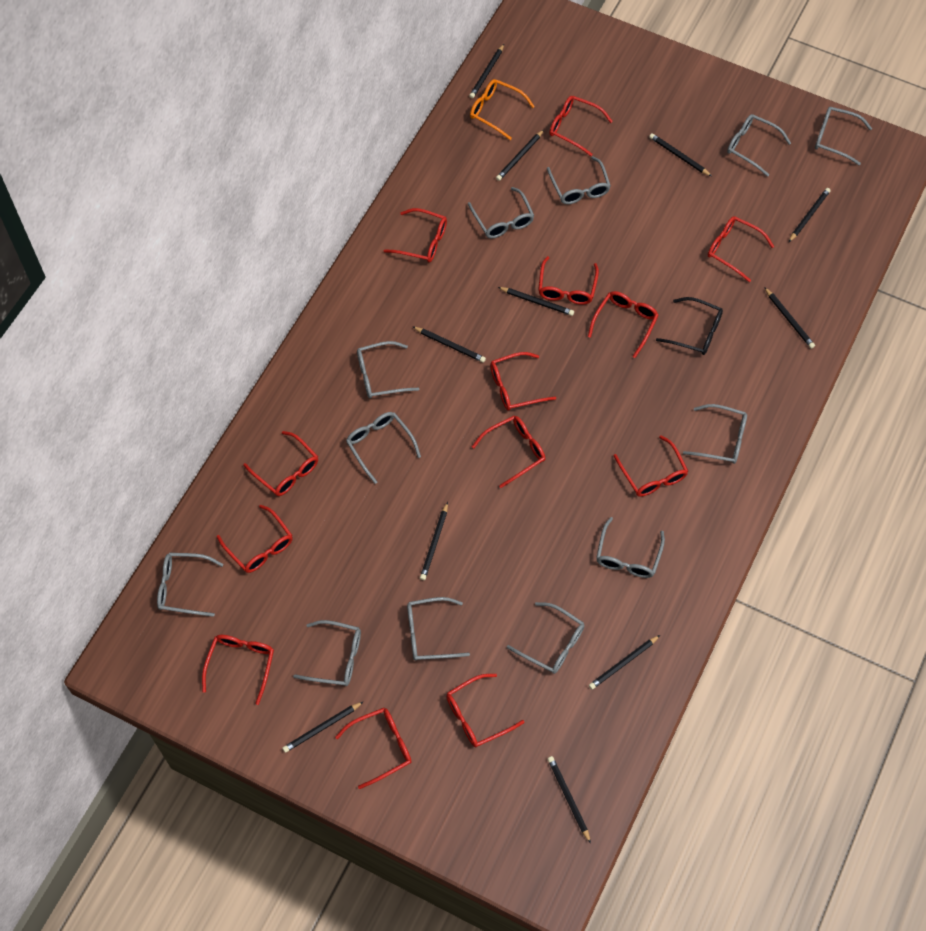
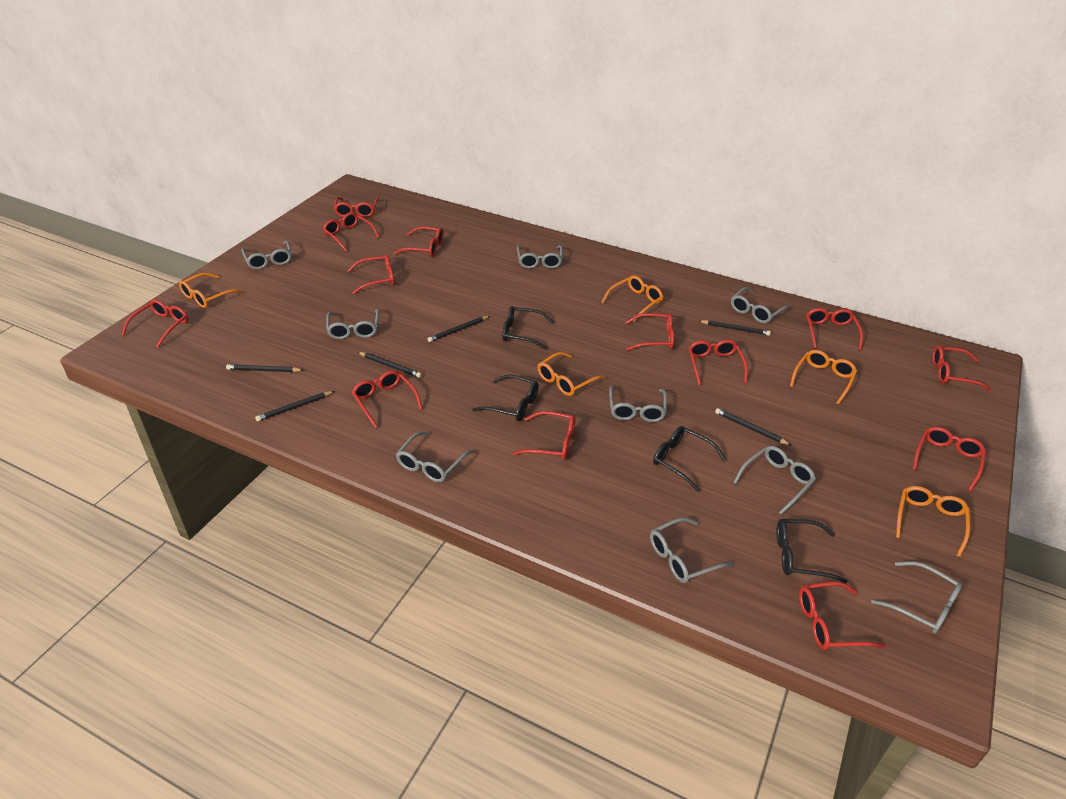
black glasses: [656,297,723,355] = 1 -> [472,374,539,421] [502,306,554,350] [653,426,726,492] [776,519,848,583] = 4
black pencil: [283,701,364,753] [412,326,486,363] [420,502,448,580] [469,44,504,98] [496,130,544,181] [498,287,574,316] [547,756,591,843] [589,635,660,689] [649,133,712,176] [764,287,815,349] [789,188,831,242] = 11 -> [226,364,303,372] [255,391,334,422] [358,352,422,378] [428,316,490,342] [699,320,771,336] [715,408,792,446] = 6
grey glasses: [157,553,223,617] [293,620,361,686] [346,412,421,484] [357,341,419,398] [407,597,470,661] [468,187,534,238] [507,602,585,674] [547,156,611,204] [596,517,665,578] [683,404,747,464] [727,114,791,177] [815,107,872,165] = 12 -> [241,241,292,269] [326,309,379,339] [396,432,473,482] [517,245,563,269] [609,386,667,422] [650,518,734,583] [731,287,790,323] [733,446,816,515] [871,561,962,634] = 9
orange glasses: [470,79,535,140] = 1 -> [179,273,244,308] [538,352,605,396] [601,275,663,322] [790,350,857,405] [896,486,970,557] = 5

